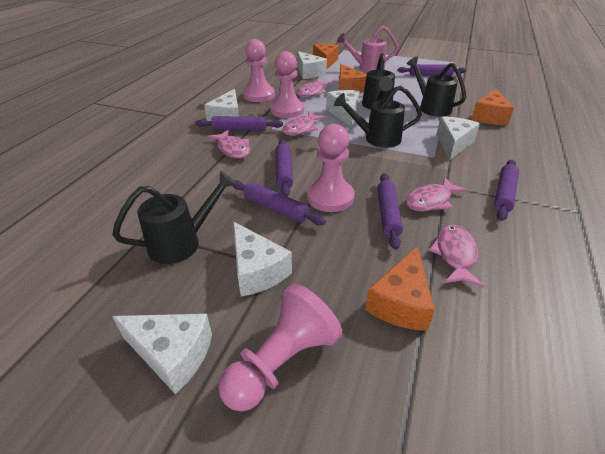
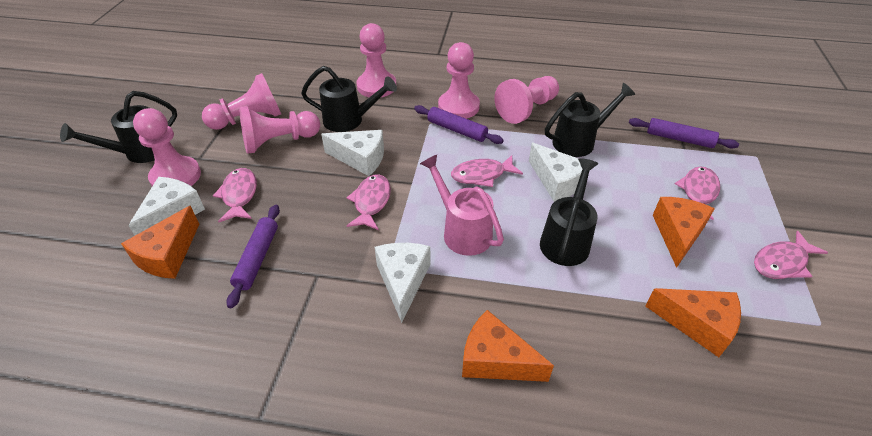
pink pawn: [218,283,342,412] [243,39,275,102] [270,51,304,118] [307,124,355,212] = 4 -> [133,108,201,186] [202,73,281,130] [239,106,320,154] [356,23,396,97] [438,42,480,119] [495,76,559,124] = 6
purple rolling pin: [196,116,283,131] [232,180,326,225] [275,139,293,197] [377,173,403,250] [398,64,466,76] [494,160,519,221] = 6 -> [227,205,280,309] [414,105,504,144] [629,118,739,148] = 3
white cheese: [112,314,212,394] [204,89,239,121] [233,222,292,297] [297,51,327,79] [326,90,360,127] [436,116,480,161] = 6 -> [128,177,205,235] [321,130,384,176] [375,243,431,323] [529,143,582,202] = 4

